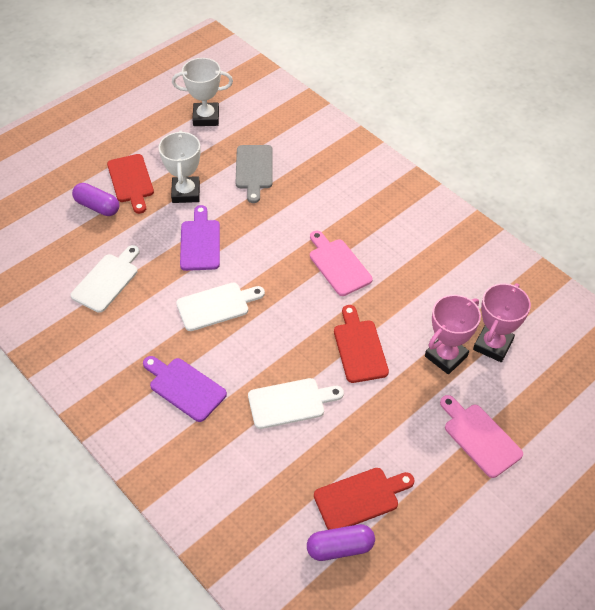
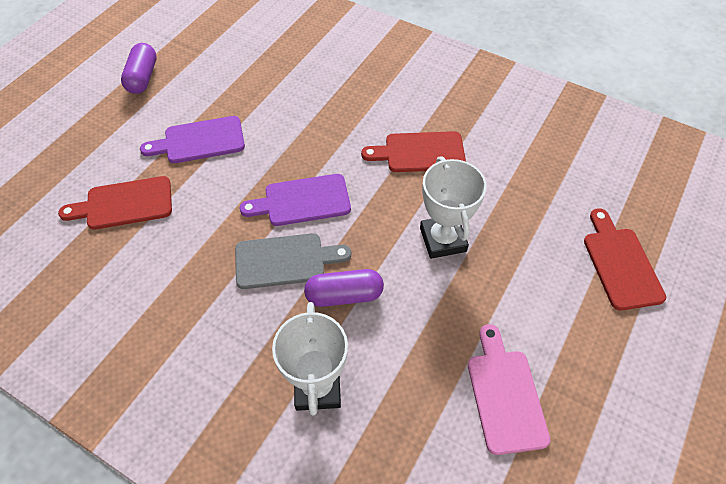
pink cutting board: [310,231,373,296] [440,395,523,478] = 2 -> [468,324,550,455] = 1
pink trophy: [425,295,481,374] [473,283,531,362] = 2 -> none = 0
white cutting board: [70,245,140,313] [176,282,265,331] [248,378,344,429] = 3 -> none = 0

